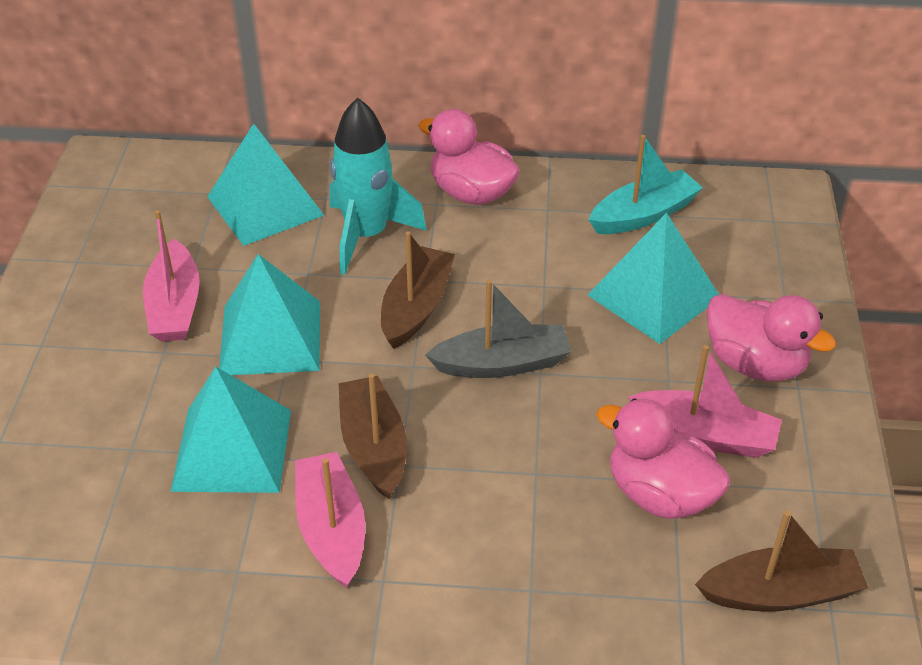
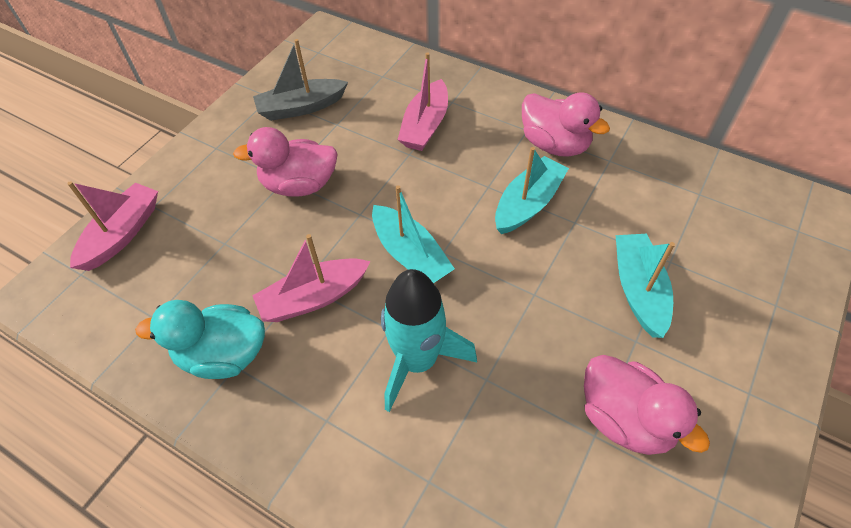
brown boat: [339,373,407,499] [381,231,455,349] [695,511,868,612] = 3 -> none = 0
turquoise boat: [589,135,703,234] = 1 -> [372,185,455,283] [495,147,569,234] [616,234,675,338] = 3
turquoise duck: none = 0 -> [135,300,265,379] = 1
turquoise pyramid: [171,367,291,493] [207,124,324,246] [219,254,320,375] [588,213,719,344] = 4 -> none = 0

